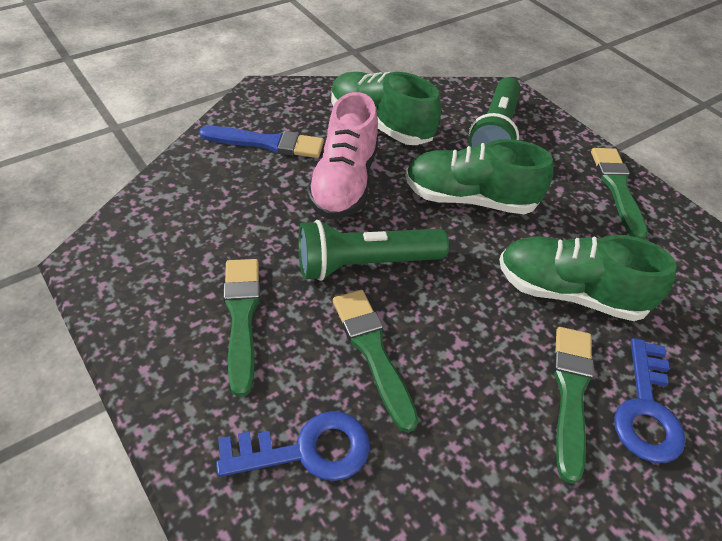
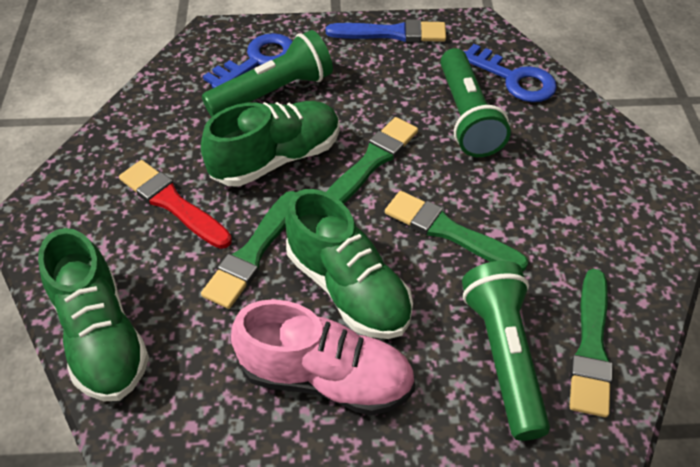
green flashlight: [298,220,449,281] [468,77,521,147] = 2 -> [202,30,333,117] [440,48,511,157] [462,261,550,441] = 3
red brush: none = 0 -> [119,160,232,249] = 1

